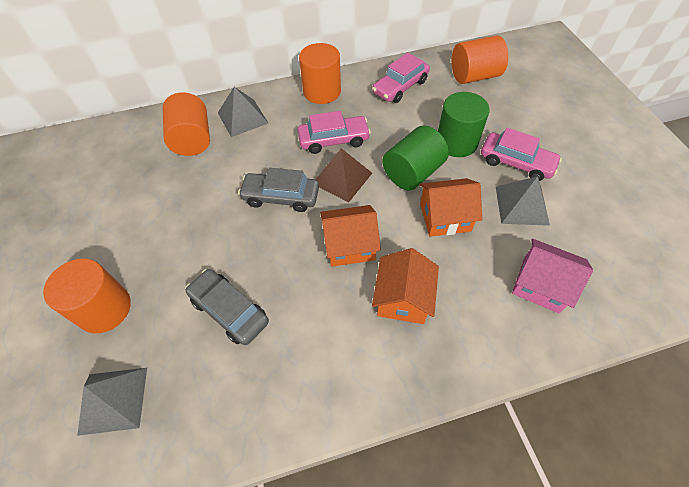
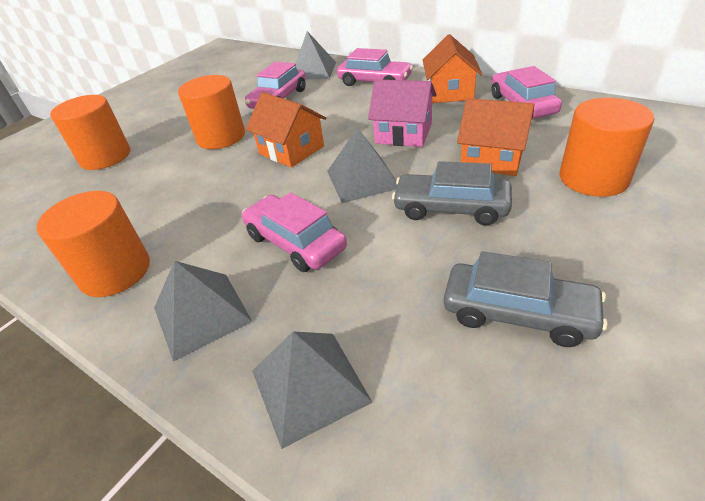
brown pyramid: [315,148,372,202] = 1 -> none = 0
green cylinder: [382,125,449,190] [438,92,490,157] = 2 -> none = 0
grey pyramid: [77,368,147,436] [218,87,268,137] [496,176,550,226] = 3 -> [154,261,252,361] [252,331,373,449] [295,31,336,80] [327,127,397,203] = 4
pink car: [297,111,371,154] [372,53,430,103] [481,128,562,181] = 3 -> [242,192,347,272] [245,62,306,109] [337,48,413,86] [491,66,562,118] = 4

